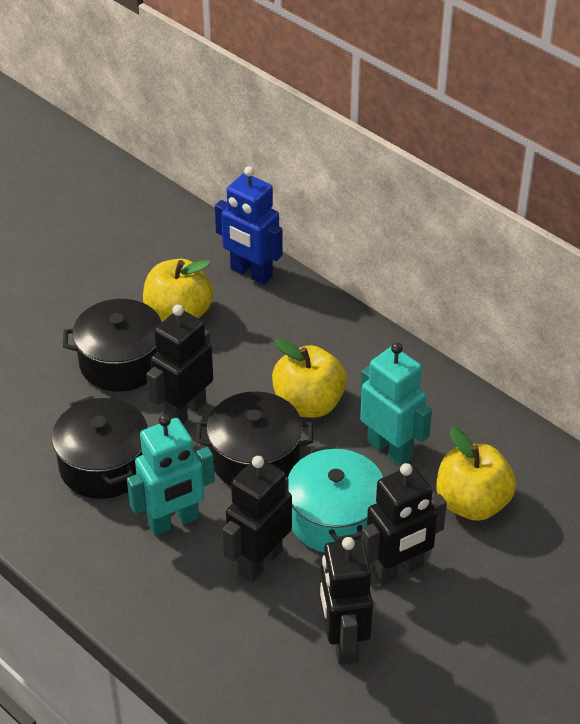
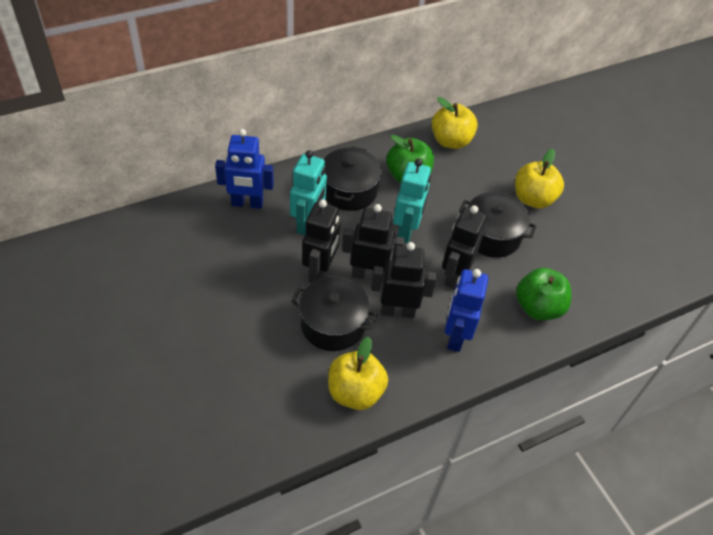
blue robot: [215,166,283,285] = 1 -> [215,129,274,209] [444,269,489,352] = 2
green apple: none = 0 -> [386,135,434,183] [516,268,571,320] = 2
turquoise pot: [288,445,383,552] = 1 -> none = 0

